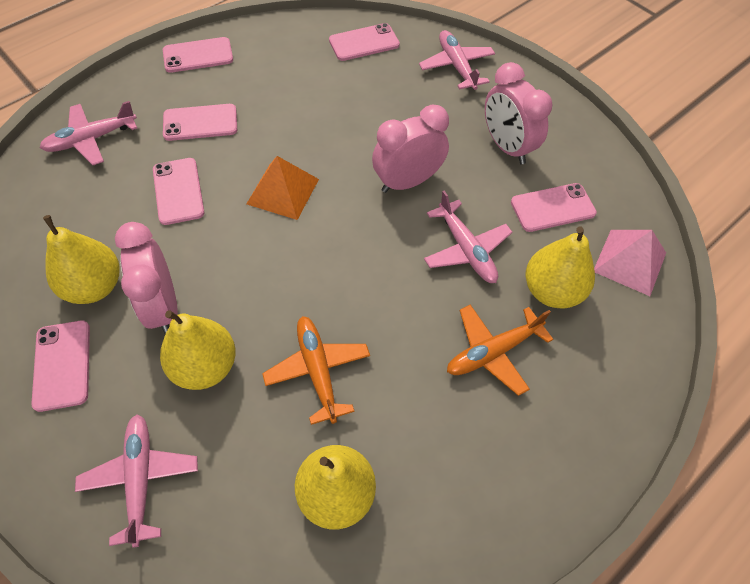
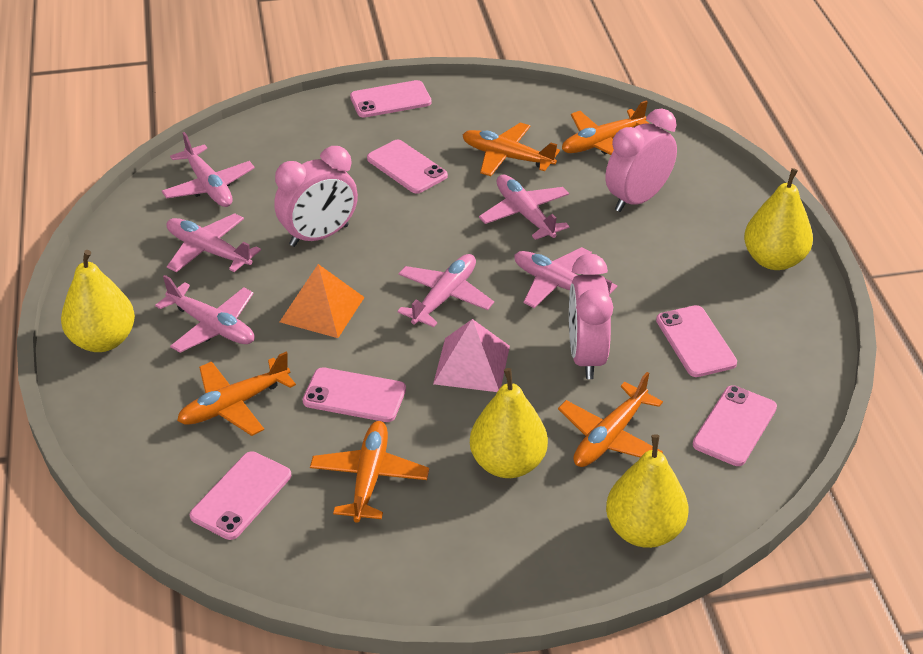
orange plane: [262,316,370,425] [447,305,553,396] = 2 -> [177,352,296,436] [310,421,429,523] [463,122,560,176] [558,372,663,467] [562,100,649,155] = 5
pink plane: [40,101,137,165] [75,414,198,548] [419,30,495,90] [424,191,512,283] = 4 -> [155,275,255,353] [162,132,255,207] [167,213,261,272] [398,254,494,327] [479,174,569,240] [514,247,617,308] = 6

